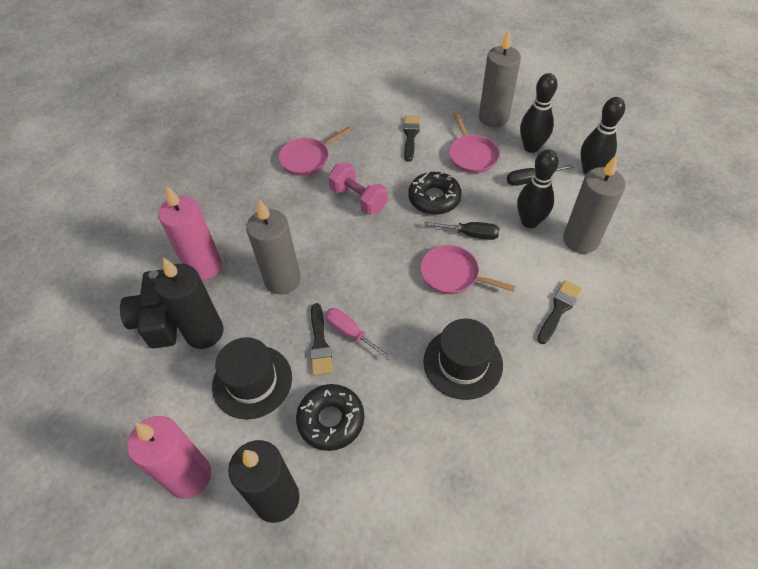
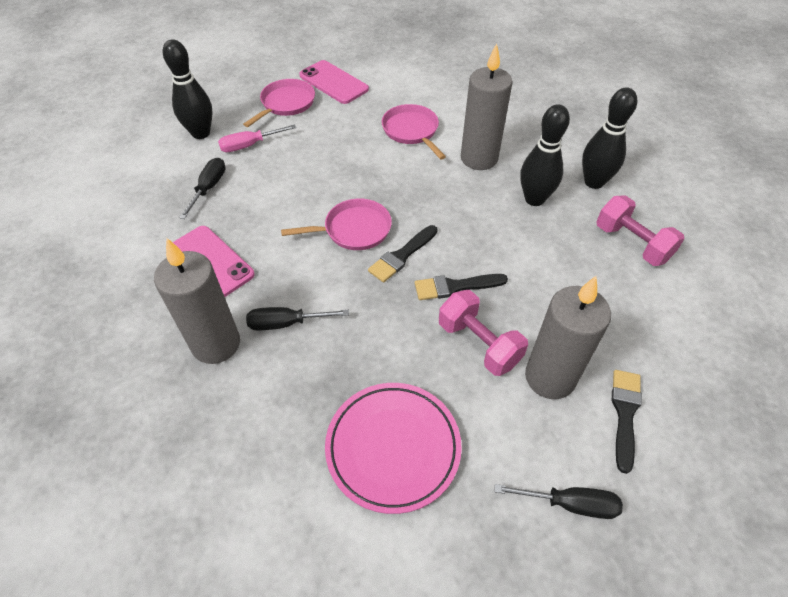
black camera: [120,270,177,348] = 1 -> none = 0
black candle: [154,257,223,349] [228,440,299,523] = 2 -> none = 0
black donut: [296,384,364,451] [408,171,462,215] = 2 -> none = 0
black hat: [212,337,292,420] [423,319,503,400] = 2 -> none = 0
black screwdriver: [424,222,499,240] [507,164,574,186] = 2 -> [179,158,226,219] [246,307,349,331] [495,484,623,519] = 3
pink candle: [127,416,211,499] [158,185,222,281] = 2 -> none = 0
pink dumbbell: [328,162,388,215] = 1 -> [439,290,528,376] [596,195,685,266] = 2
pink phone: none = 0 -> [173,226,255,297] [299,60,369,104] = 2
pink plate: none = 0 -> [325,383,462,514] = 1

